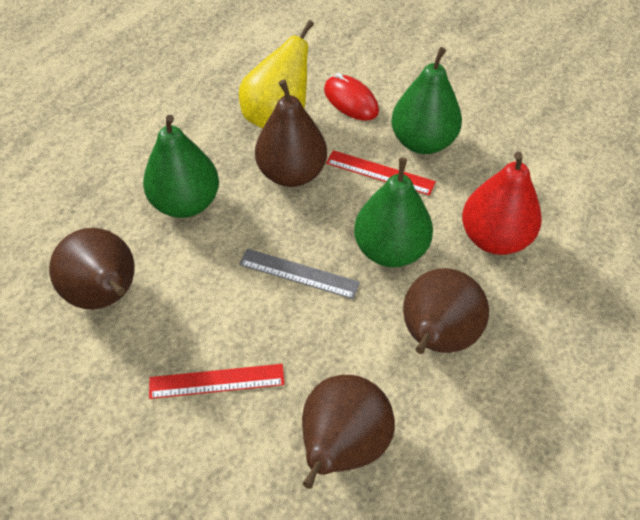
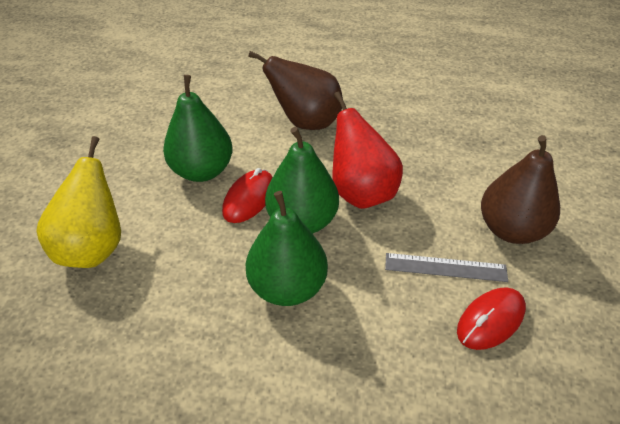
brown pear: [49,228,135,309] [255,80,327,187] [302,375,395,489] [403,268,489,354] = 4 -> [248,51,343,130] [481,135,560,244] = 2
red mouse: [324,73,379,121] = 1 -> [222,168,273,223] [457,287,526,350] = 2
red ruler: [149,364,285,399] [326,150,436,195] = 2 -> none = 0

